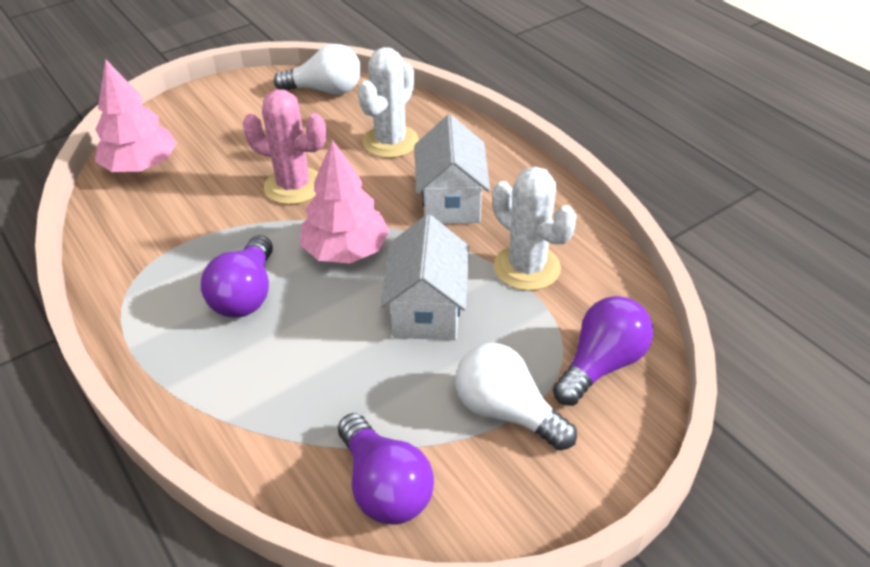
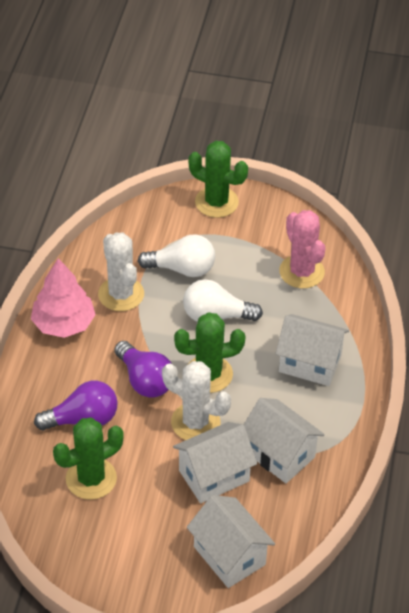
green cactus: none = 0 -> [53,417,124,500] [174,312,246,393] [188,141,248,218] = 3
pink tree: [95,60,177,172] [299,140,390,263] = 2 -> [31,258,96,338] = 1
purple light bulb: [201,235,273,317] [338,413,434,525] [553,296,653,406] = 3 -> [34,381,118,430] [114,341,172,398] = 2
white house: [380,214,469,340] [415,114,490,224] = 2 -> [173,422,257,503] [187,495,275,588] [244,398,325,483] [275,314,349,386] = 4

